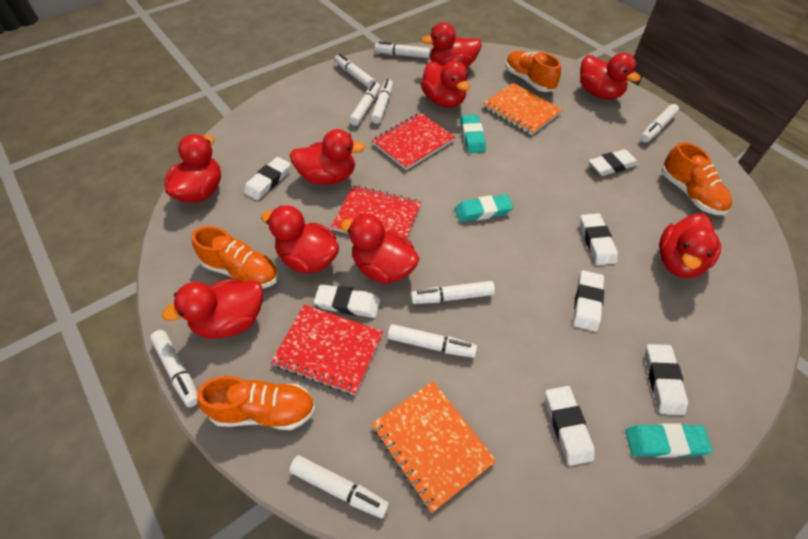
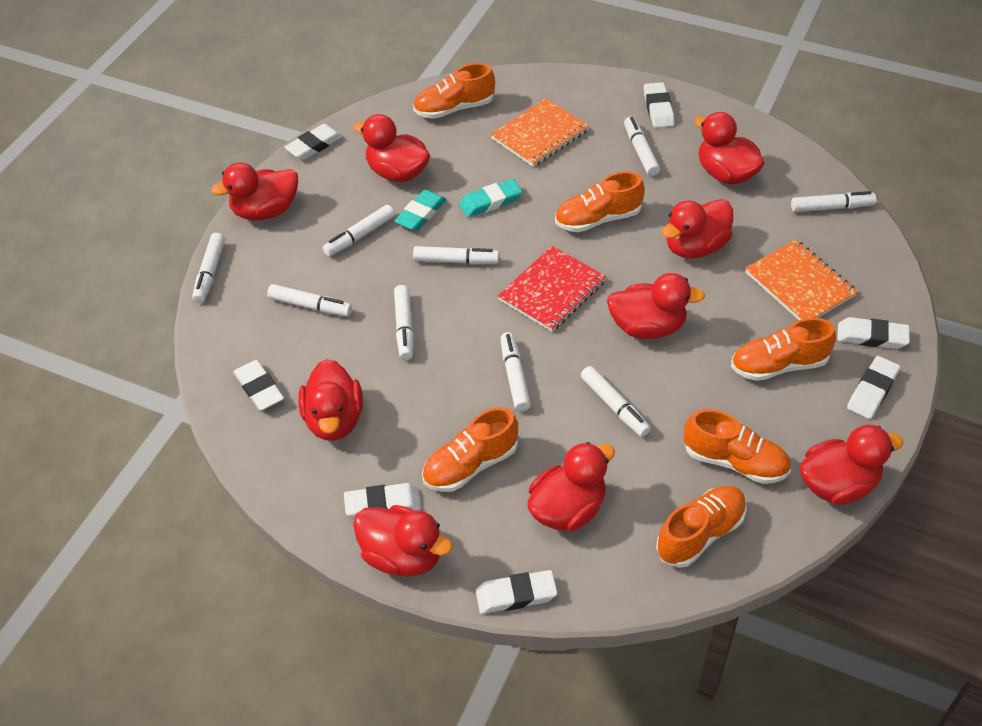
orange shoe: [192,226,278,289] [197,376,315,430] [506,51,561,92] [661,142,732,215] = 4 -> [413,63,495,119] [422,407,518,492] [555,171,645,232] [656,486,747,568] [684,409,791,484] [731,318,836,381] = 6
red notebook: [271,305,383,395] [331,186,421,238] [372,113,455,170] = 3 -> [498,246,606,332] = 1
turquoise eraser: [455,194,513,222] [461,114,486,153] [625,423,712,458] = 3 -> [394,190,447,231] [459,179,522,217] = 2

